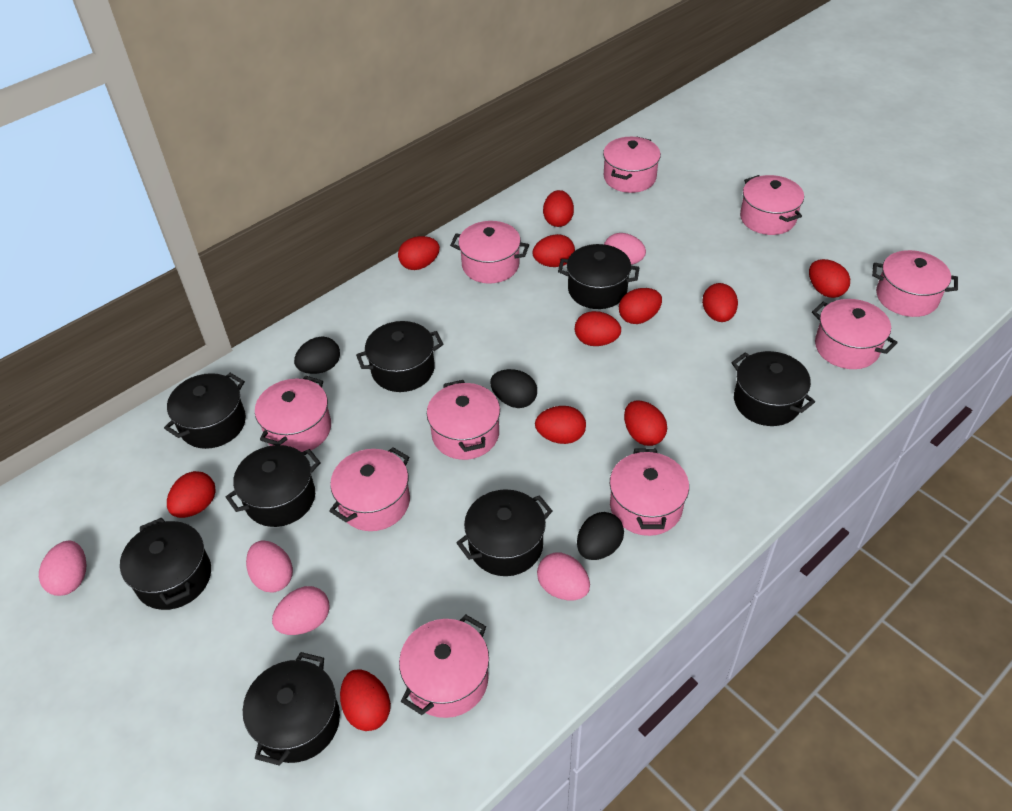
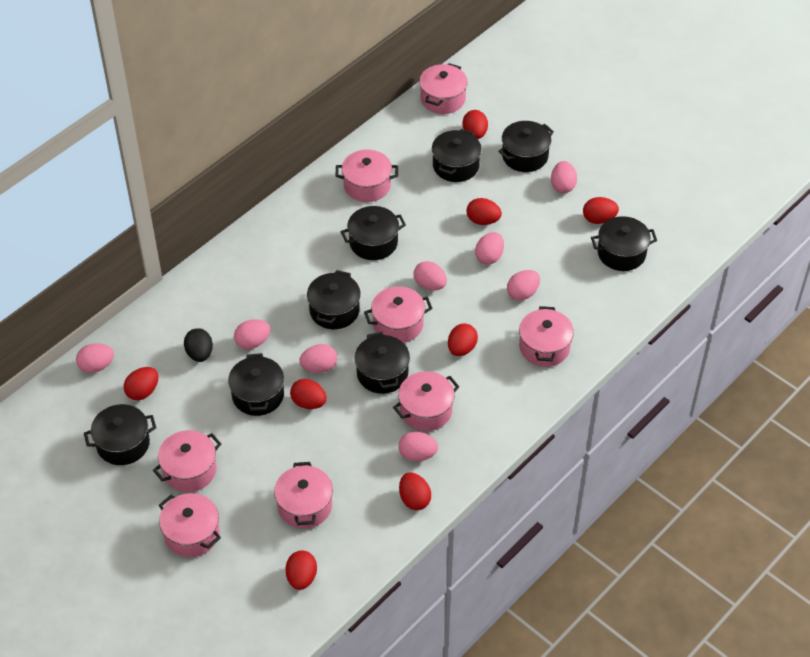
black egg: [294,336,340,374] [490,369,537,408] [577,512,624,560] = 3 -> [184,328,213,362] = 1
pink egg: [39,541,87,596] [246,541,293,593] [272,586,330,635] [537,553,590,600] [604,233,646,265] = 5 -> [76,343,114,373] [234,319,271,349] [299,344,337,373] [399,432,438,461] [413,261,447,291] [475,232,504,265] [507,270,540,301] [551,161,577,193] = 8
pink pot: [255,376,331,452] [329,447,410,531] [399,615,489,718] [427,380,500,460] [450,221,529,284] [603,136,661,193] [610,448,689,536] [740,175,804,235] [812,299,898,369] [872,250,958,317] = 10 -> [153,430,221,492] [159,493,221,557] [274,462,333,529] [335,150,398,202] [364,286,433,343] [393,371,459,431] [419,63,468,114] [519,306,574,367] = 8
red egg: [167,471,216,518] [340,669,391,731] [398,236,440,270] [532,234,575,267] [535,406,586,444] [543,190,574,227] [575,311,621,346] [619,288,662,324] [624,400,667,446] [702,283,738,322] [809,259,850,298] = 11 -> [124,367,158,400] [286,550,317,590] [290,379,326,409] [399,472,431,510] [448,323,478,356] [462,110,488,139] [466,198,502,225] [583,197,619,224] = 8

